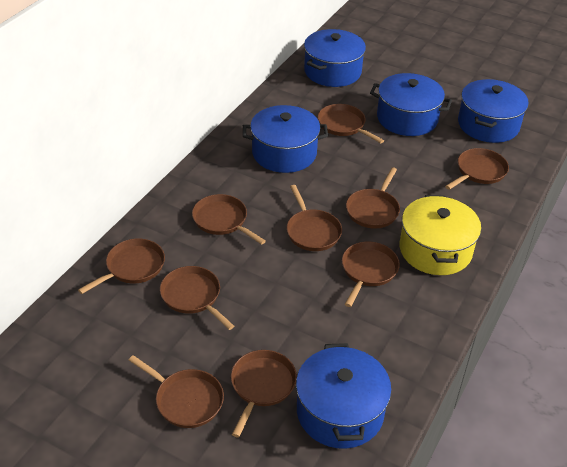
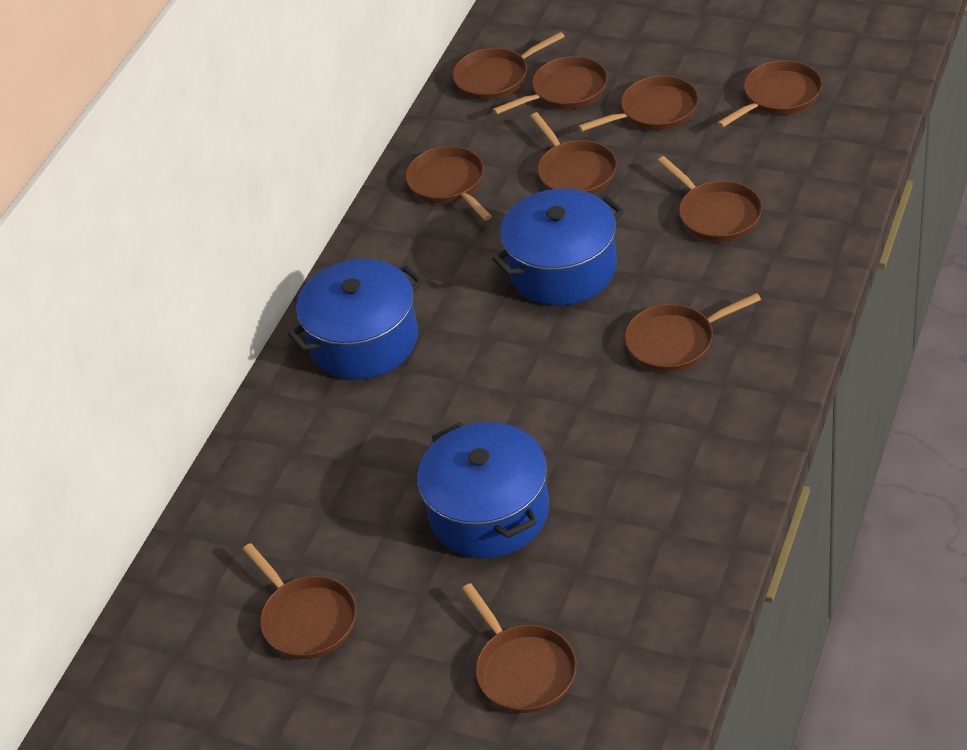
blue pot: [243,105,328,173] [296,343,392,449] [304,29,366,87] [370,73,452,136] [458,79,529,143] = 5 -> [288,259,423,379] [417,422,549,558] [493,188,624,305] = 3
yellow pot: [400,195,481,275] = 1 -> none = 0

